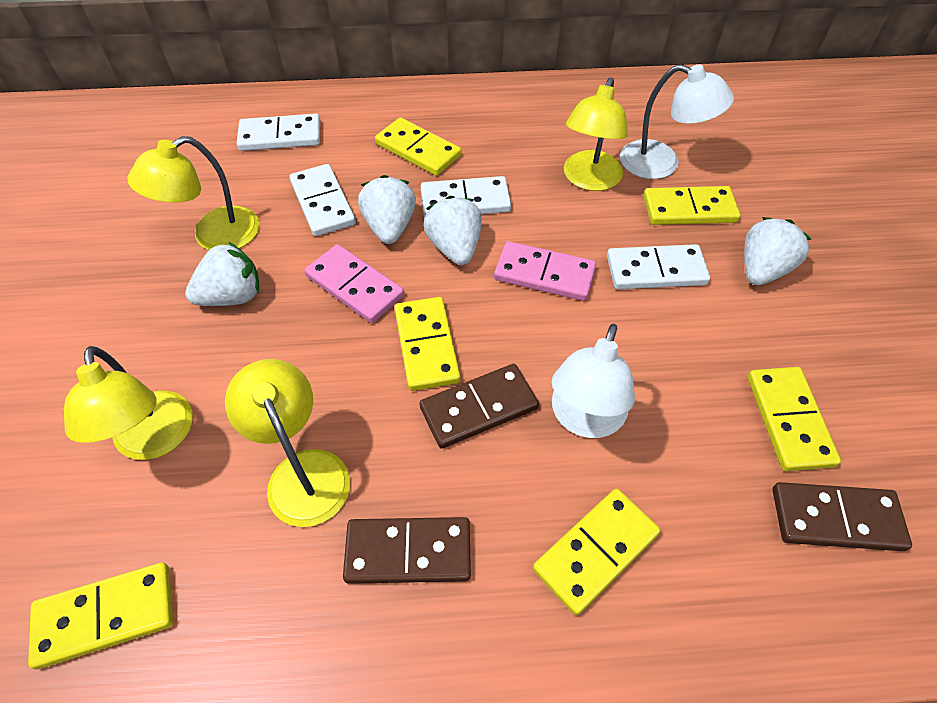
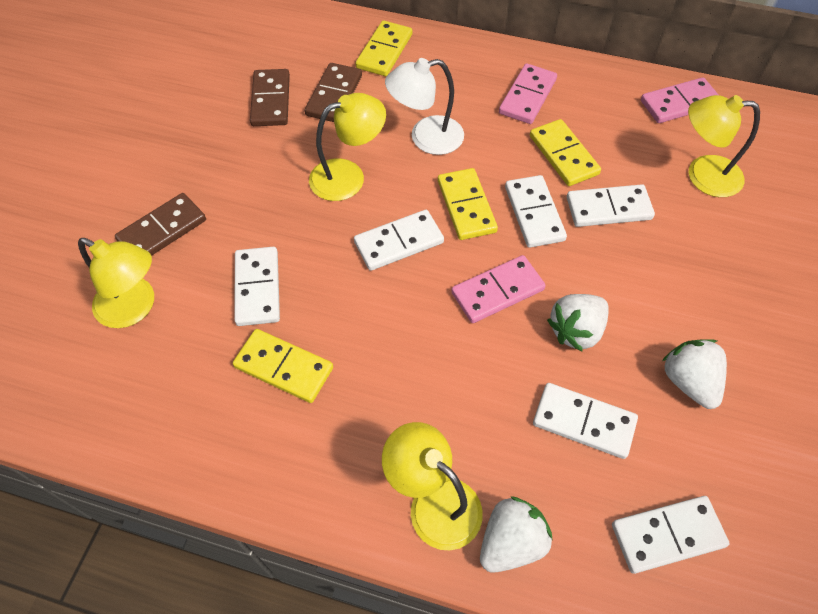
pink domino: [305,244,404,323] [494,241,596,301] = 2 -> [451,255,546,323] [499,63,557,124] [641,77,719,123] = 3
white domino: [237,113,320,151] [289,164,356,236] [421,176,511,217] [607,244,710,289] = 4 -> [234,247,280,326] [354,210,444,271] [505,175,567,248] [533,383,638,459] [567,184,655,227] [612,496,730,574] = 6
white lamp: [552,324,635,438] [620,64,734,179] = 2 -> [385,58,464,155] = 1
white strawberry: [185,242,259,306] [358,175,416,244] [423,196,482,265] [744,217,811,285] = 4 -> [480,496,552,573] [547,294,609,352] [662,339,727,409] = 3
yellow domino: [28,563,173,669] [375,117,461,176] [394,297,461,391] [533,488,660,615] [643,186,740,225] [747,367,841,471] = 6 -> [233,329,333,403] [356,21,412,76] [438,168,498,240] [530,119,601,186] = 4

